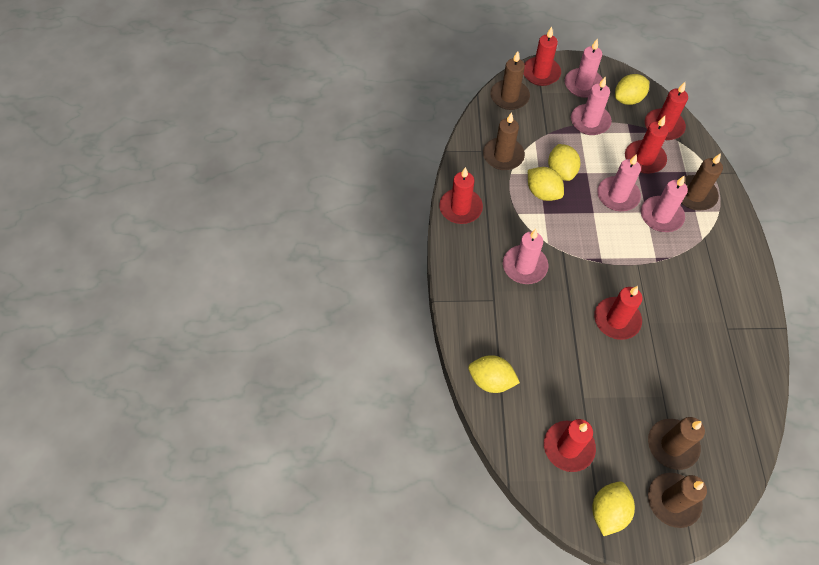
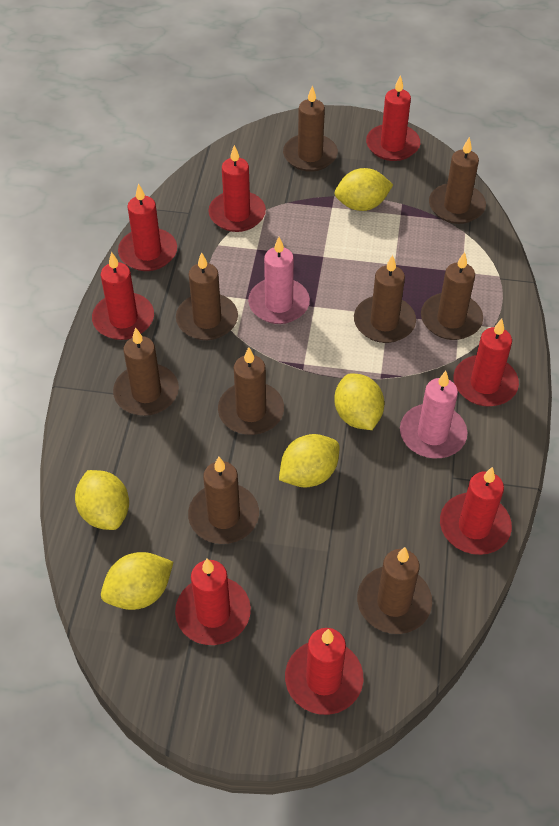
brown candle: [483,112,525,170] [490,51,530,110] [648,417,705,470] [648,473,707,528] [682,153,723,210] = 5 -> [113,328,179,416] [176,252,238,340] [188,457,259,544] [218,347,284,435] [283,85,338,172] [354,255,416,343] [357,547,432,634] [421,252,483,340] [429,137,486,224] = 9
pink candle: [503,229,548,284] [565,38,603,98] [571,77,612,135] [597,154,641,211] [641,175,688,232] = 5 -> [248,237,310,324] [400,371,468,458] = 2
red candle: [439,167,483,224] [524,27,561,86] [544,419,596,472] [594,286,643,340] [625,116,669,174] [645,82,688,140] = 6 -> [92,252,154,340] [118,183,177,271] [175,559,251,645] [208,145,266,232] [285,628,363,715] [366,75,420,161] [440,467,512,555] [453,319,519,407] = 8

